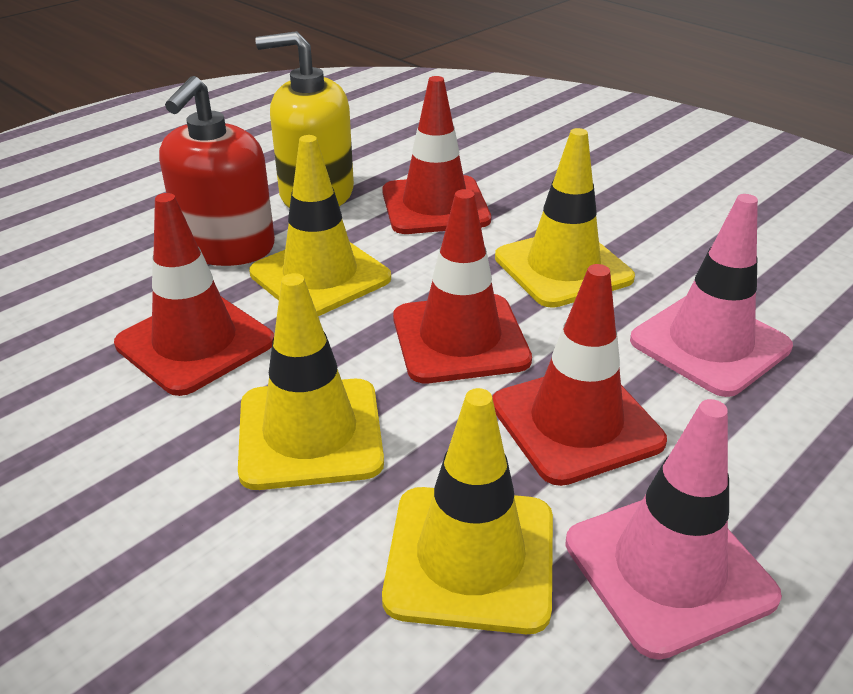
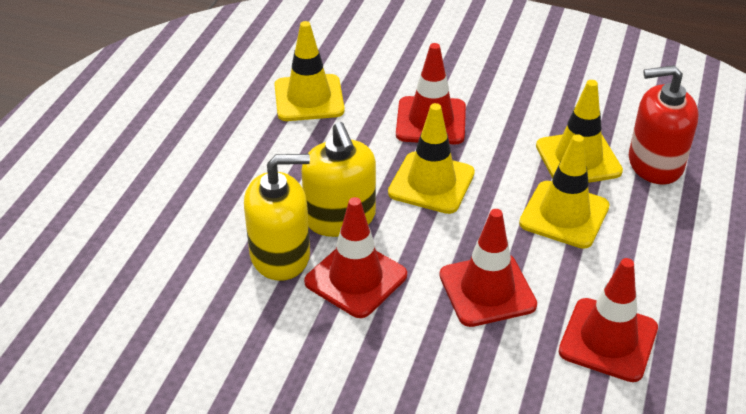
pink traffic cone: [565,399,782,660] [630,194,793,397] = 2 -> none = 0
yellow soap dispenser: [255,31,354,208] = 1 -> [244,154,310,281] [301,122,376,237] = 2

